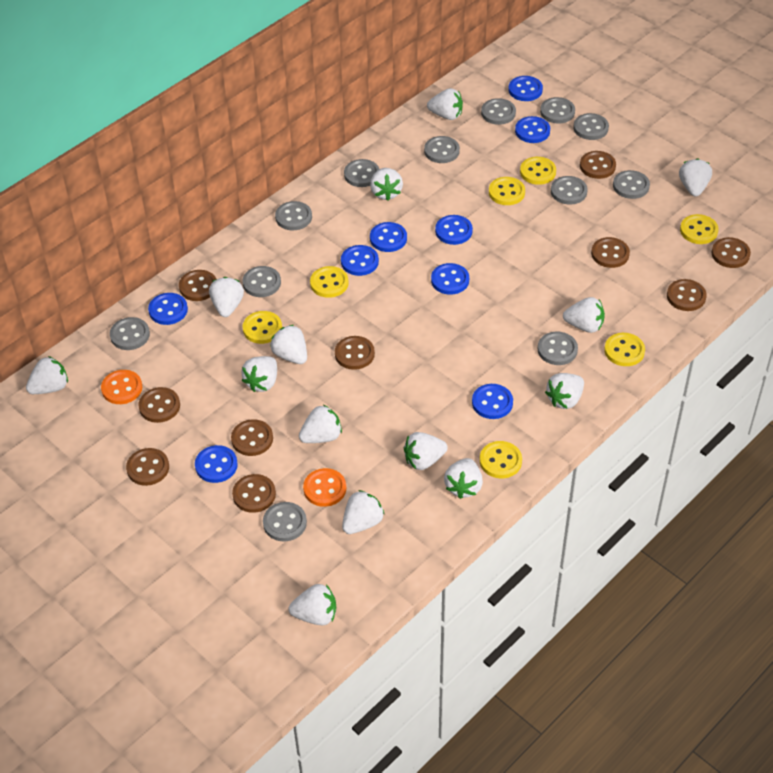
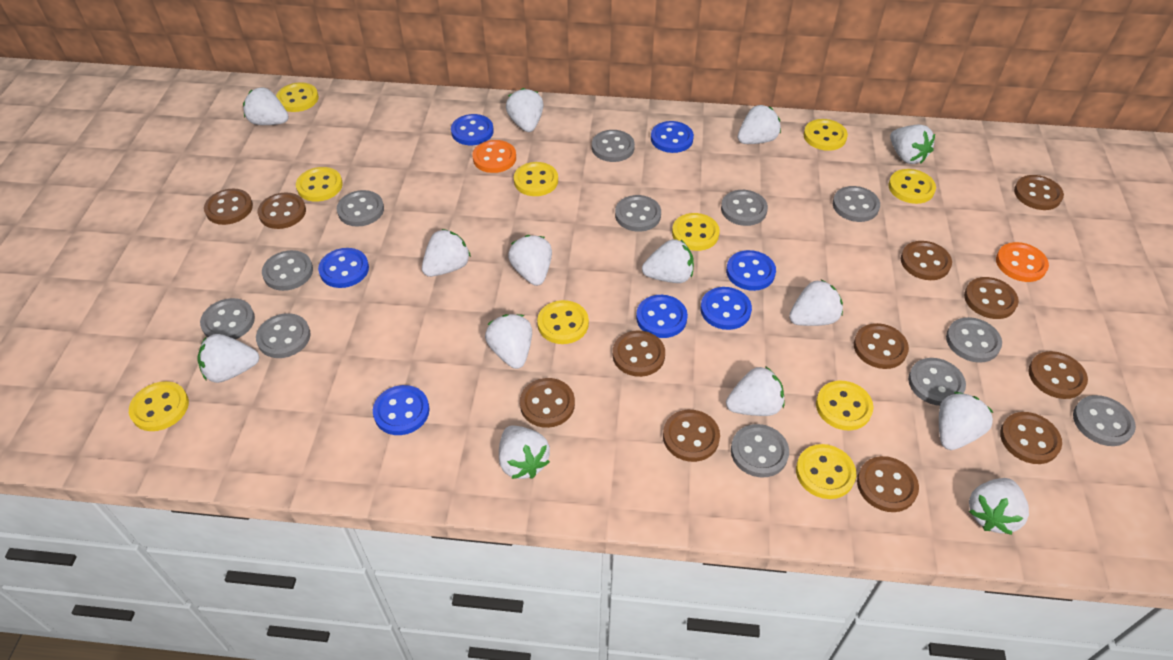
blue button: [148,293,188,325] [195,445,238,483] [341,245,379,276] [370,222,407,252] [431,263,469,295] [435,215,473,245] [472,384,513,419] [508,76,543,101] [515,116,550,143] = 9 -> [318,248,369,288] [373,385,430,435] [451,114,494,145] [636,295,688,338] [651,121,694,153] [700,287,752,330] [726,250,776,291] = 7
brown button: [126,448,169,486] [138,387,180,423] [179,270,216,301] [231,419,273,456] [232,474,276,513] [335,336,375,370] [580,151,616,179] [591,237,630,268] [667,279,707,311] [712,237,751,268] = 10 -> [204,189,253,225] [257,192,306,229] [520,378,575,428] [613,330,665,377] [663,410,720,462] [854,323,909,369] [857,456,919,512] [901,241,952,280] [964,277,1019,319] [1000,412,1062,464] [1014,175,1064,210] [1028,351,1088,399] = 12
yellow button: [243,311,282,344] [310,266,349,298] [480,441,522,478] [489,177,525,205] [520,157,556,185] [605,333,645,366] [680,214,718,244] = 7 -> [129,381,189,431] [276,82,319,112] [296,167,343,202] [514,162,558,196] [537,300,589,344] [672,213,720,251] [796,444,856,499] [804,119,848,151] [816,381,873,430] [888,169,936,204] = 10

